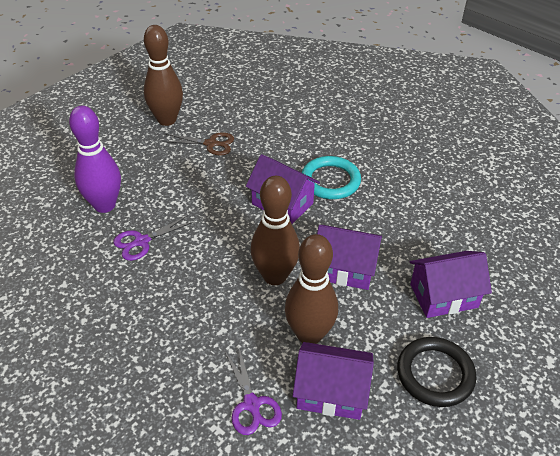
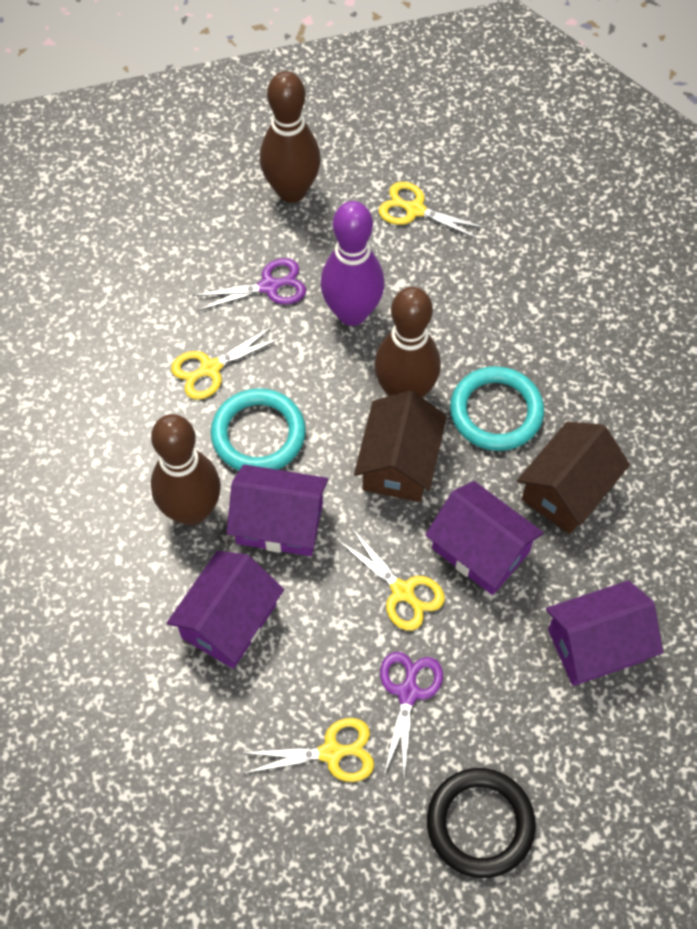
brown house: none = 0 -> [354,390,447,502] [517,421,630,534] = 2
brown scissors: [163,132,234,155] = 1 -> none = 0
turquoise ring: [302,156,361,199] = 1 -> [211,388,306,471] [450,366,544,451] = 2
yellow scissors: none = 0 -> [171,326,282,400] [242,718,374,782] [338,527,445,631] [379,182,487,240] = 4

